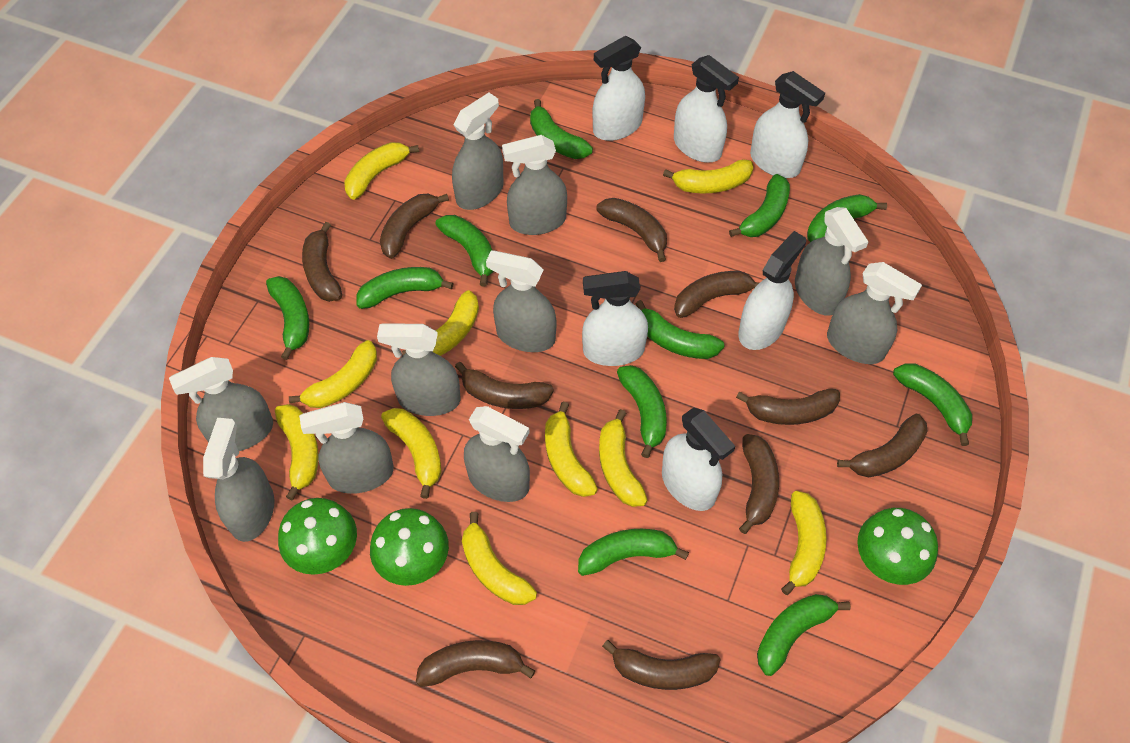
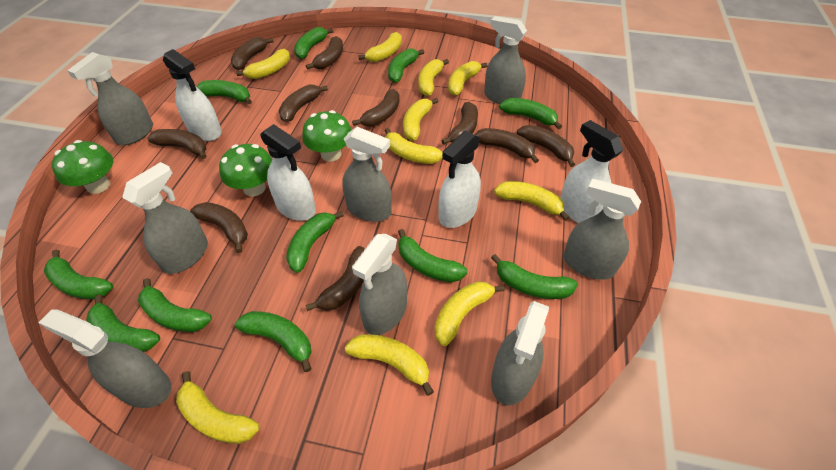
grey spray bottle: [169,357,273,451] [203,418,274,542] [299,402,394,494] [377,323,461,416] [452,93,504,210] [464,406,530,502] [486,250,557,352] [502,135,567,235] [795,207,869,316] [827,262,922,364] = 10 -> [38,309,171,408] [67,52,153,145] [122,162,208,274] [342,127,392,222] [352,234,407,335] [484,16,527,104] [491,301,549,405] [563,178,641,280] = 8
white spray bottle: [582,271,648,366] [592,36,645,141] [662,407,735,511] [674,55,739,163] [738,231,806,350] [750,71,825,178] = 6 -> [163,49,222,141] [260,124,316,221] [439,130,481,228] [560,120,623,223] = 4

